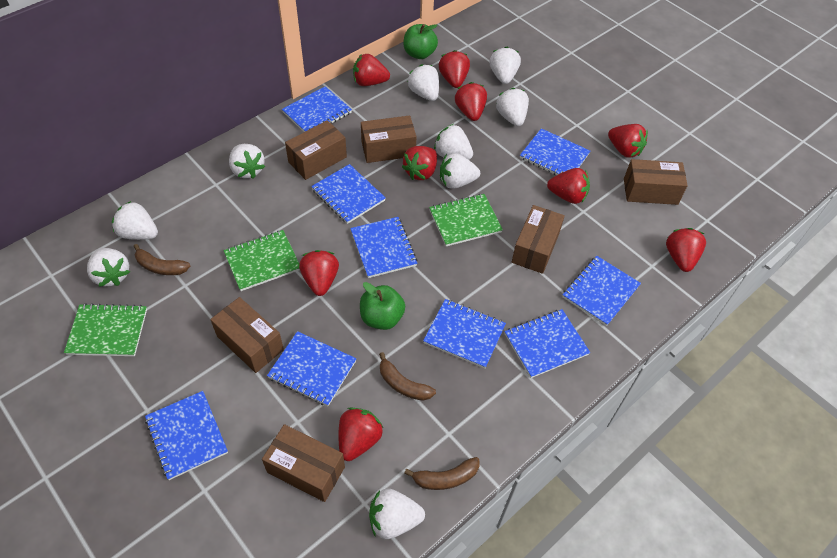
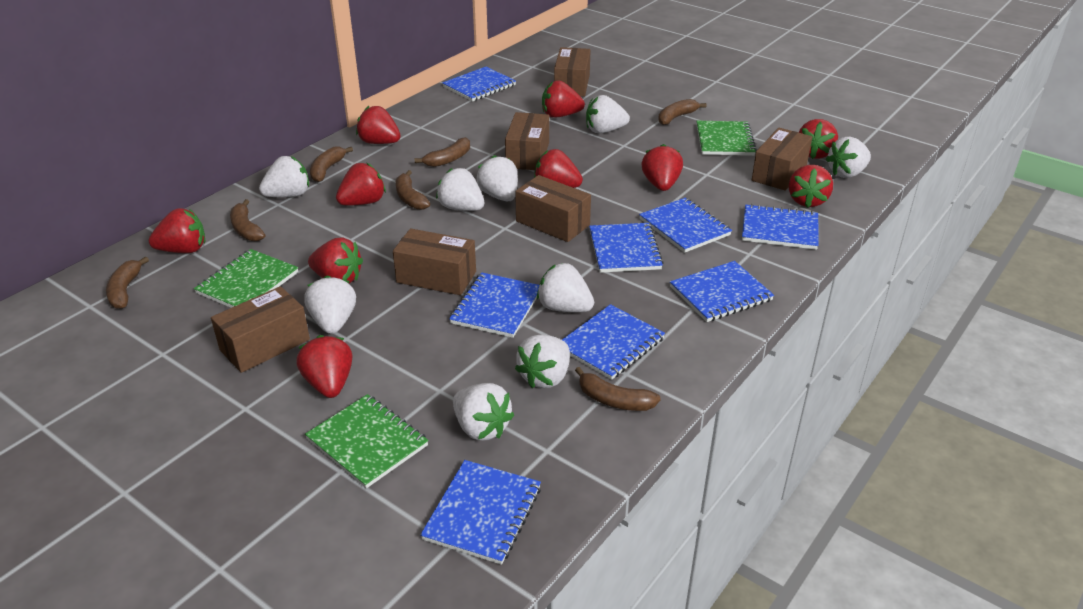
blue notebook: [145,391,228,480] [267,331,356,406] [282,86,352,132] [311,164,386,224] [350,217,418,278] [423,299,506,368] [505,309,590,378] [520,128,590,175] [562,256,641,326] = 9 -> [420,460,541,565] [442,67,516,102] [449,272,539,338] [562,304,665,380] [589,223,664,273] [639,198,732,253] [670,261,774,322] [742,204,819,250] = 8
brown banana: [133,244,190,275] [379,352,436,401] [404,457,480,490] = 3 -> [106,256,149,309] [230,199,265,241] [310,147,353,182] [396,170,430,210] [415,137,470,167] [575,367,661,411] [658,99,706,125] = 7
green apple: [360,282,405,330] [403,24,438,59] = 2 -> none = 0
red strawberry: [299,250,339,296] [339,407,383,461] [353,54,390,86] [402,146,437,180] [439,50,470,88] [455,82,487,121] [547,168,590,204] [608,124,648,158] [666,228,706,272] = 9 -> [149,208,205,253] [296,335,353,398] [308,238,363,284] [336,162,386,205] [356,106,401,144] [534,149,583,188] [542,80,585,118] [641,144,683,191] [789,165,833,208] [799,119,838,159] = 10

